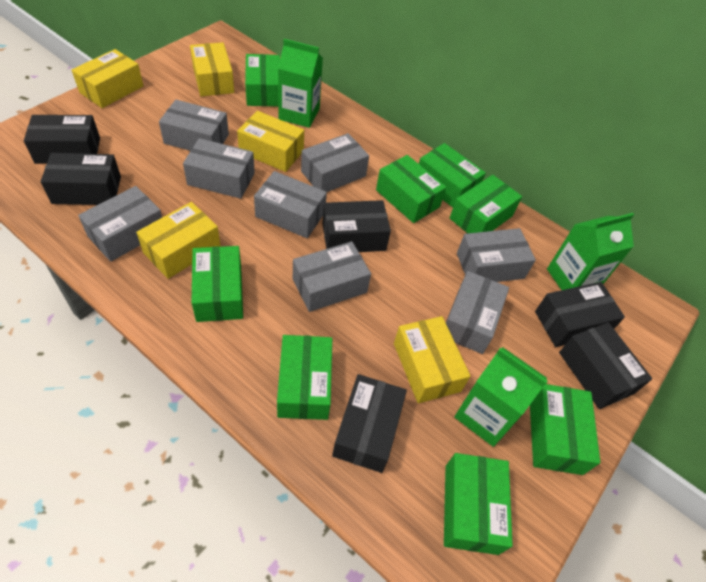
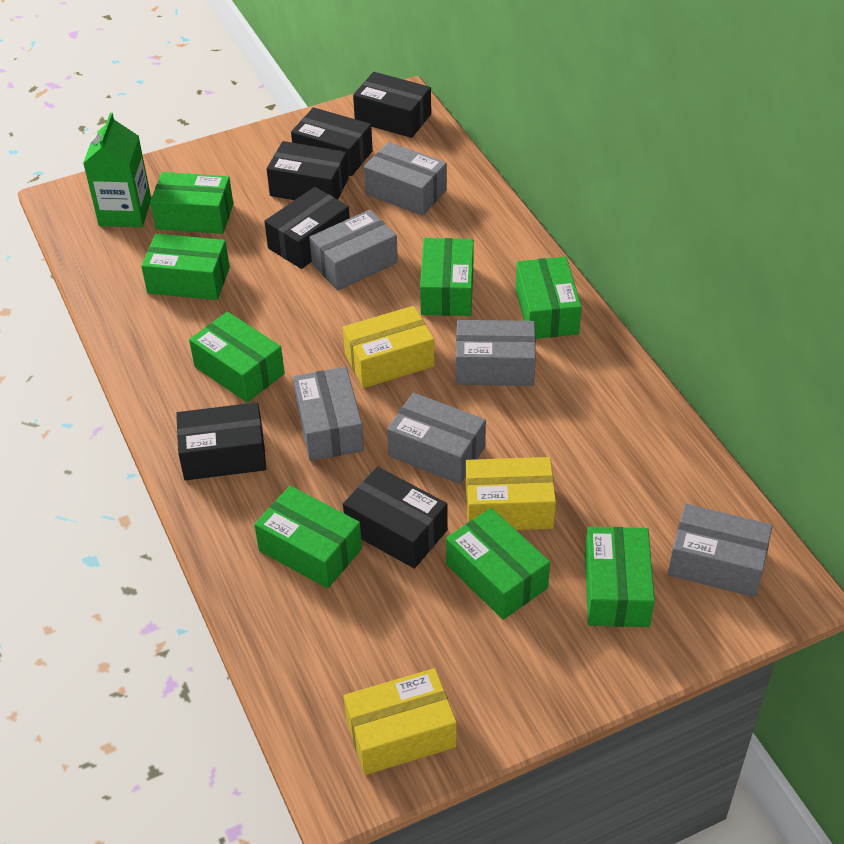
green carton: [278,39,323,128] [454,347,548,447] [547,213,634,290] = 3 -> [83,113,151,227] = 1
grey box: [78,186,162,262] [159,100,229,151] [183,138,255,199] [254,171,327,238] [293,242,371,312] [301,133,369,192] [446,271,509,354] [457,228,536,282] = 8 -> [293,367,364,461] [309,210,398,291] [364,142,447,216] [387,393,486,484] [456,320,536,386] [668,504,773,597] = 6
yellow box: [72,49,143,108] [136,202,221,279] [190,42,234,96] [237,111,304,172] [394,316,470,403] = 5 -> [343,306,435,388] [344,668,457,775] [466,457,556,530] = 3

